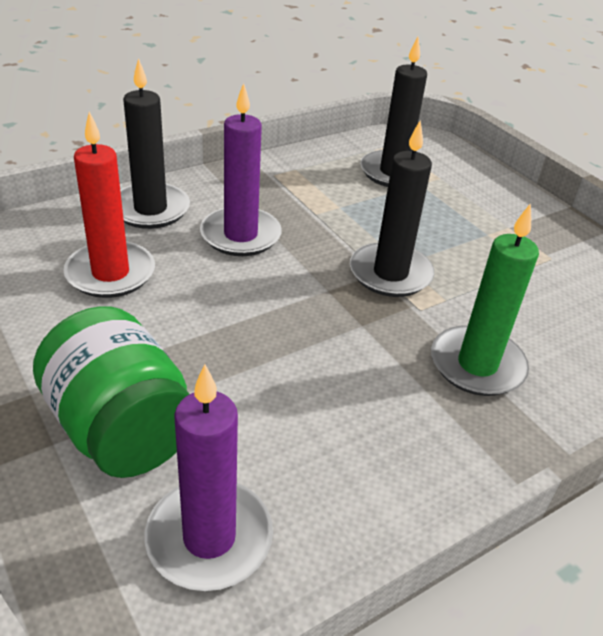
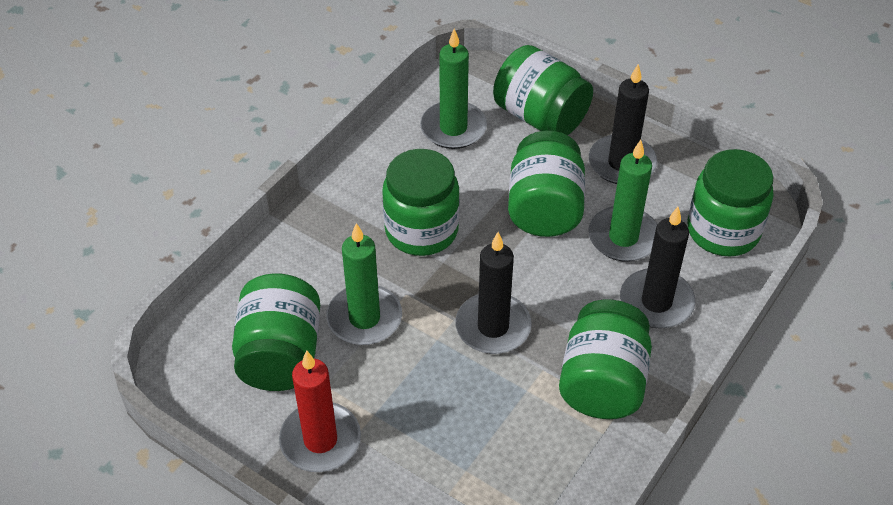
green candle: [431,203,539,396] = 1 -> [326,223,402,345] [420,29,487,149] [588,140,657,262] = 3
green jar: [33,306,190,478] = 1 -> [232,273,320,391] [382,149,460,256] [493,45,593,135] [508,131,585,237] [559,300,652,419] [687,149,774,256] = 6
purple candle: [144,364,273,591] [200,83,282,256] = 2 -> none = 0

